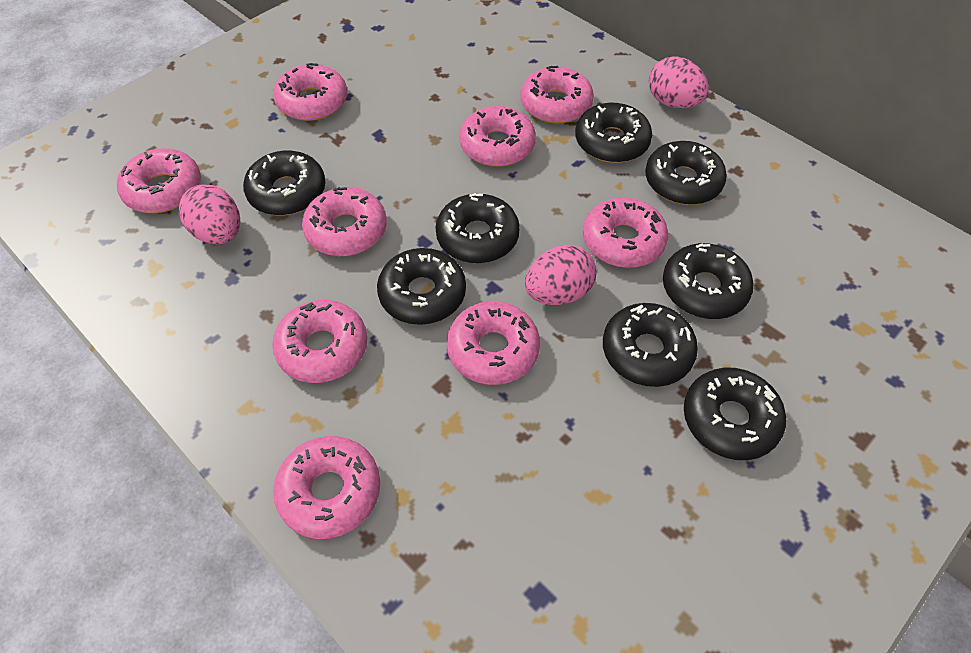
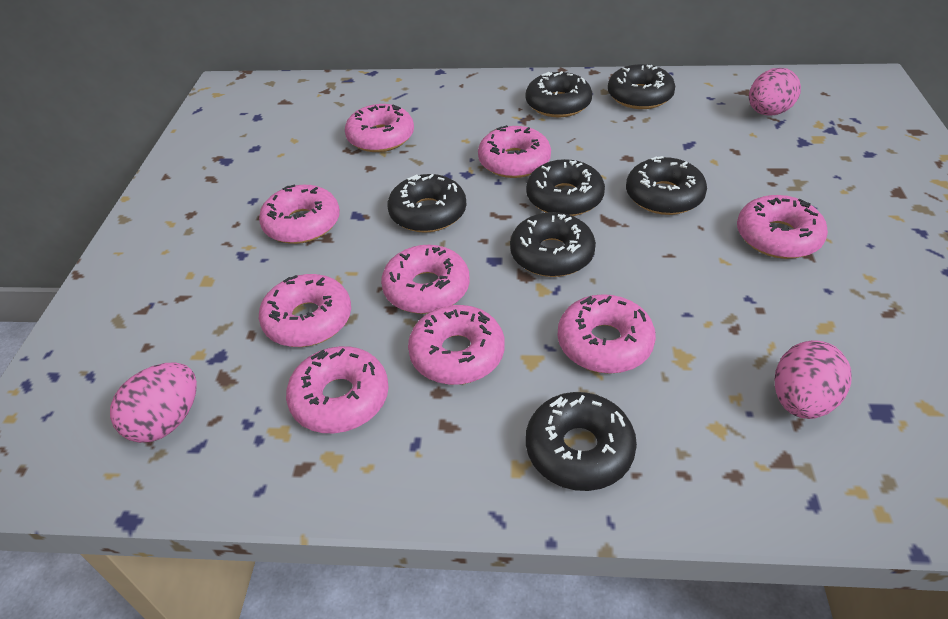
black donut: [243,151,325,216] [377,248,466,325] [436,193,520,263] [575,103,652,163] [603,303,698,387] [645,141,727,205] [663,243,754,319] [684,368,786,460] = 8 -> [388,174,466,233] [510,212,596,277] [526,71,592,117] [526,159,605,216] [526,392,637,491] [608,64,675,109] [626,156,707,215] = 7

